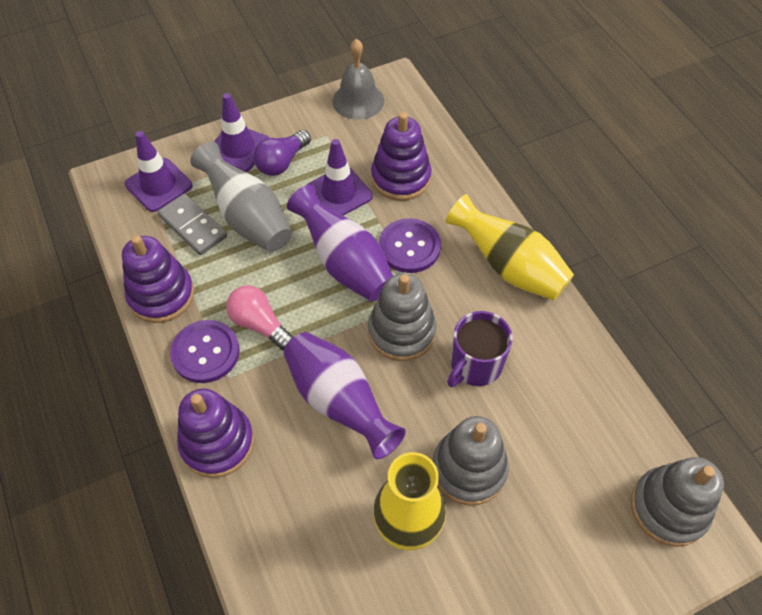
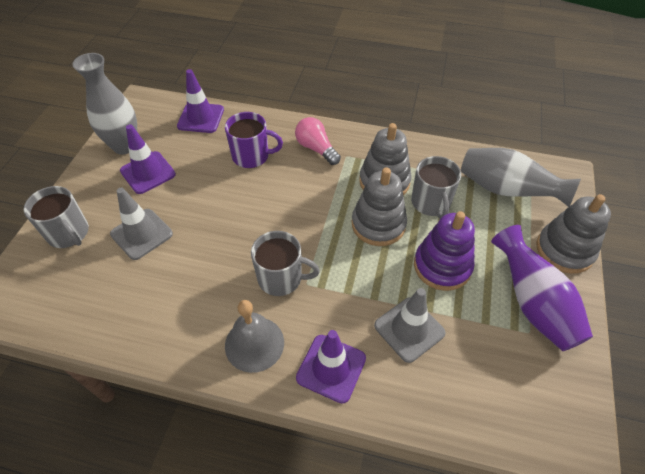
grey domino: [158,194,227,255] = 1 -> none = 0
grey mug: none = 0 -> [23,186,89,248] [251,231,320,296] [411,156,461,219] = 3
grey traffic cone: none = 0 -> [110,188,173,260] [374,288,446,363] = 2
grey vase: [190,142,292,252] = 1 -> [72,53,137,154] [461,148,581,207] = 2
purple button: [170,320,240,383] [379,218,441,273] = 2 -> none = 0
purple light bulb: [253,130,311,176] = 1 -> none = 0
purple stacking toy: [122,235,194,323] [177,389,254,478] [371,112,432,201] = 3 -> [414,211,475,291] = 1
purple vase: [284,332,406,459] [287,185,393,302] = 2 -> [491,225,593,351] = 1
yellow vase: [373,452,446,551] [446,194,574,300] = 2 -> none = 0

